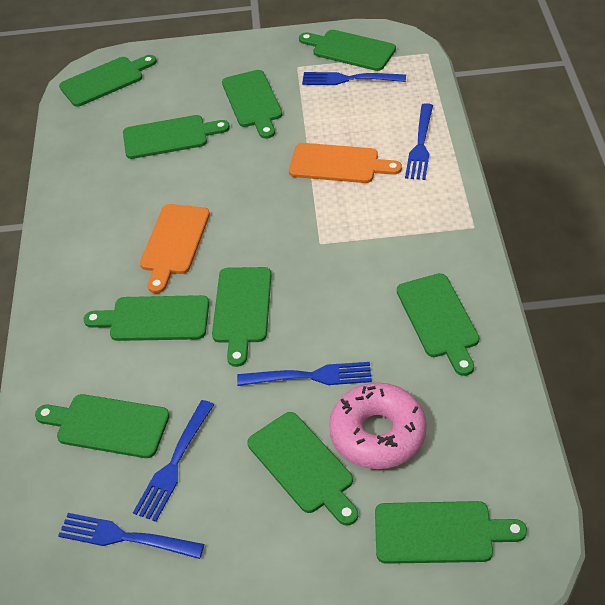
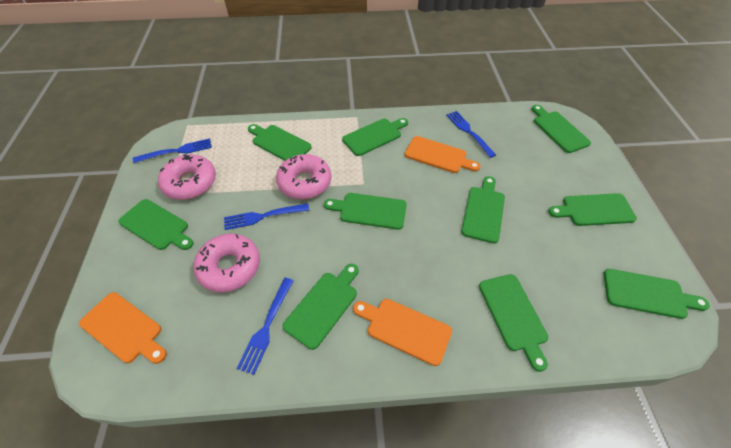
blue fork: [58,513,204,559] [133,400,214,522] [237,362,372,386] [302,72,406,85] [405,103,433,180] = 5 -> [133,138,212,163] [224,204,309,230] [236,278,294,375] [446,111,496,158] = 4
orange cutting board: [140,204,210,293] [289,143,402,183] = 2 -> [79,292,167,364] [353,299,452,366] [405,136,481,173] = 3
pink donut: [329,383,427,469] = 1 -> [158,154,216,200] [193,234,260,292] [276,154,332,199] = 3

